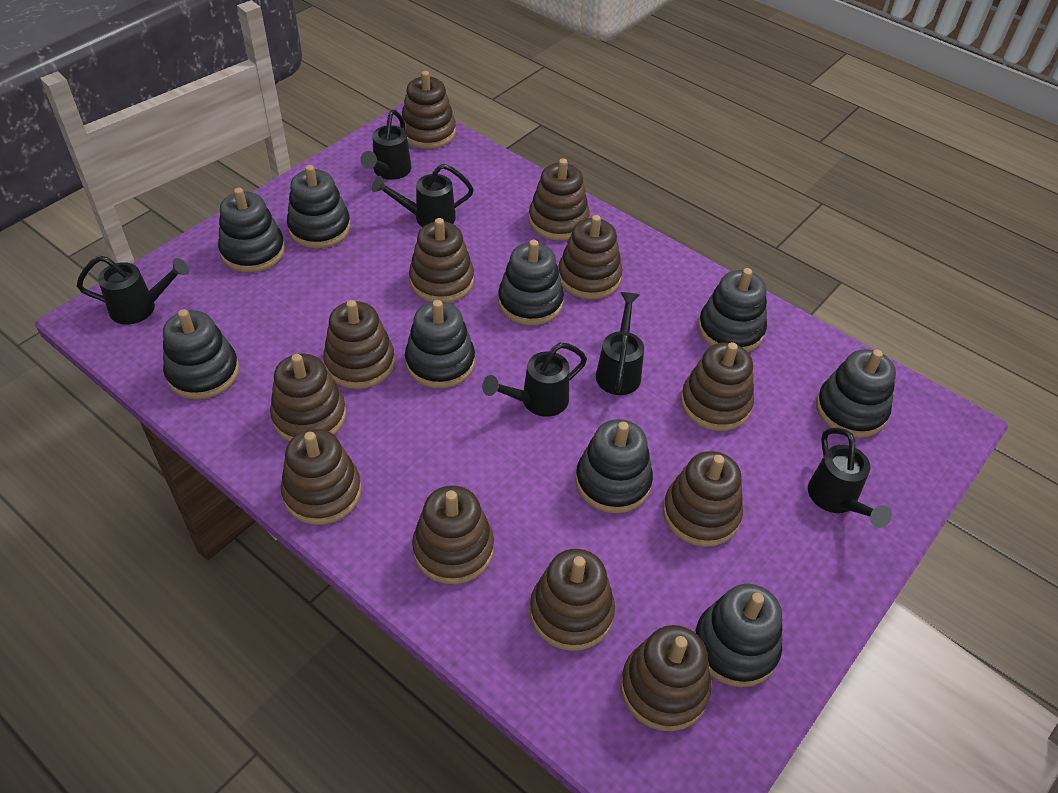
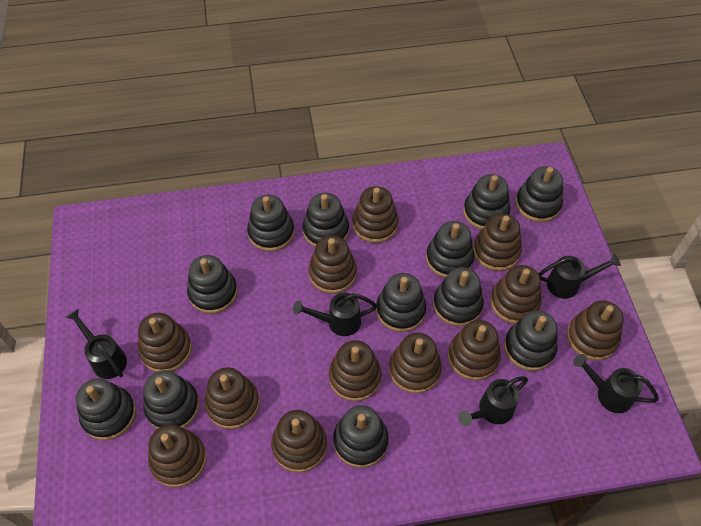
black stacking toy: [163,309,239,399] [218,188,285,273] [287,165,351,248] [405,300,475,388] [498,240,564,325] [575,419,653,513] [695,584,782,687] [698,268,767,352] [816,349,896,438] = 9 -> [76,378,136,440] [143,370,199,429] [187,255,237,314] [247,195,294,252] [303,193,349,247] [333,405,389,468] [376,273,426,332] [426,221,474,278] [433,267,484,326] [463,174,510,230] [504,311,558,371] [515,166,563,222] = 12
black watering can: [77,256,189,325] [360,110,411,180] [372,164,474,227] [482,343,587,417] [596,292,644,395] [808,428,892,528] = 6 -> [66,309,127,379] [293,293,377,336] [458,376,528,427] [538,253,621,299] [573,354,659,413] = 5

